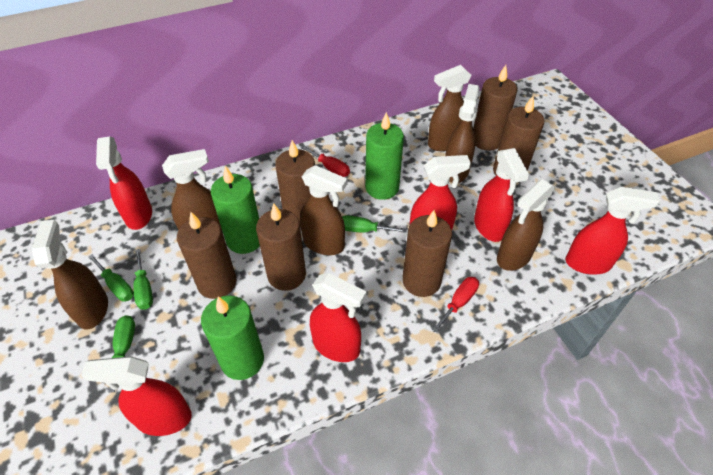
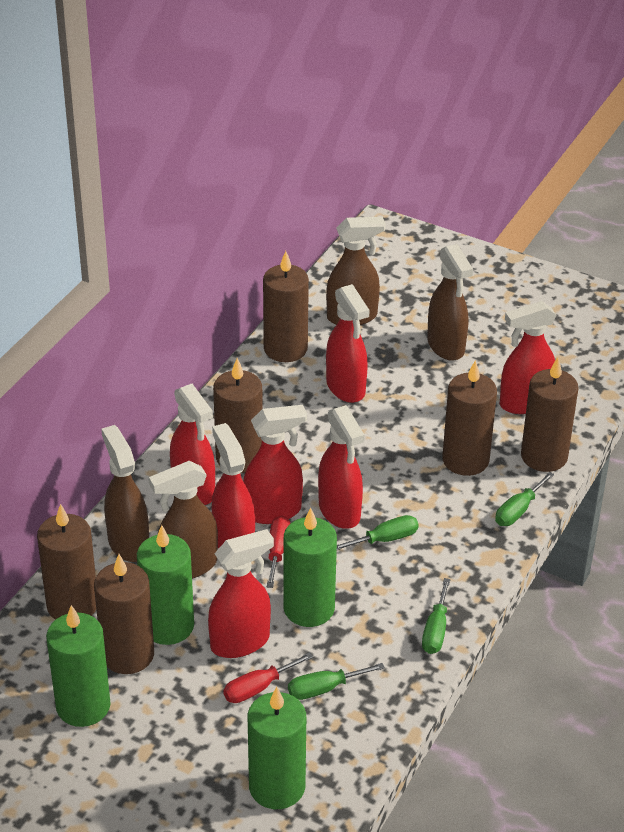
brown spray bottle: [32,220,108,329] [162,149,222,230] [300,165,347,255] [428,65,471,151] [445,84,480,183] [497,179,555,271] = 6 -> [101,425,149,562] [149,461,218,579] [326,217,386,325] [427,244,473,361] = 4
green candle: [201,295,264,380] [211,166,260,254] [365,112,404,200] = 3 -> [46,605,111,727] [137,525,194,645] [248,687,306,809] [284,508,337,627] = 4
red spray bottle: [81,356,192,436] [96,136,152,230] [310,273,366,362] [410,155,471,230] [474,148,529,242] [566,187,660,275] = 6 -> [170,384,215,505] [208,529,274,658] [212,423,255,549] [243,405,307,524] [318,405,365,529] [326,284,369,403] [500,301,556,414] = 7

